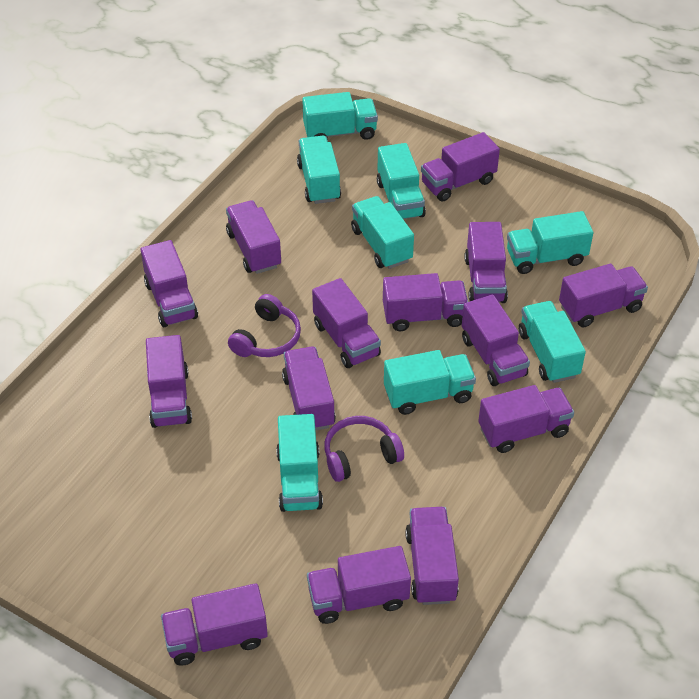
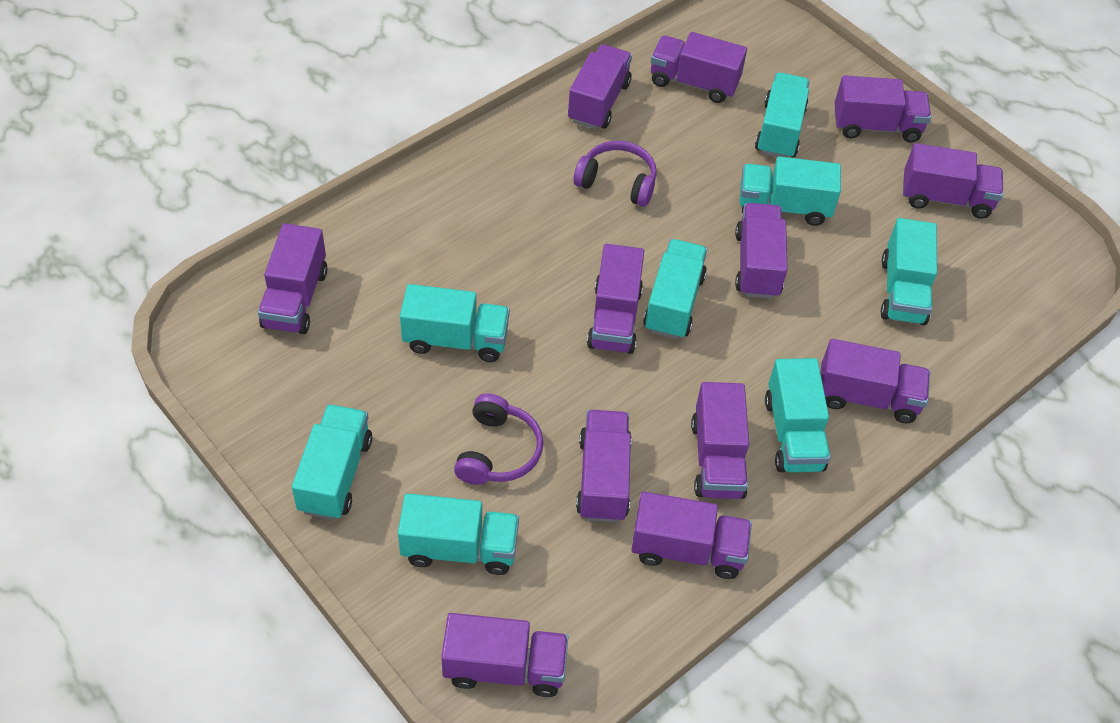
purple truck: [141,240,198,327] [146,335,192,428] [161,583,268,666] [226,200,281,274] [282,347,336,431] [307,546,411,624] [312,278,381,368] [383,273,468,331] [405,507,459,605] [421,132,500,202] [462,295,530,386] [465,222,508,303] [478,385,574,453] [559,264,648,328] = 14 -> [258,223,327,334] [441,613,568,697] [568,45,632,129] [576,410,632,522] [587,244,644,354] [631,492,752,579] [651,32,747,103] [691,382,749,499] [735,203,788,299] [820,339,930,424] [835,75,931,143] [903,143,1003,219] = 12

